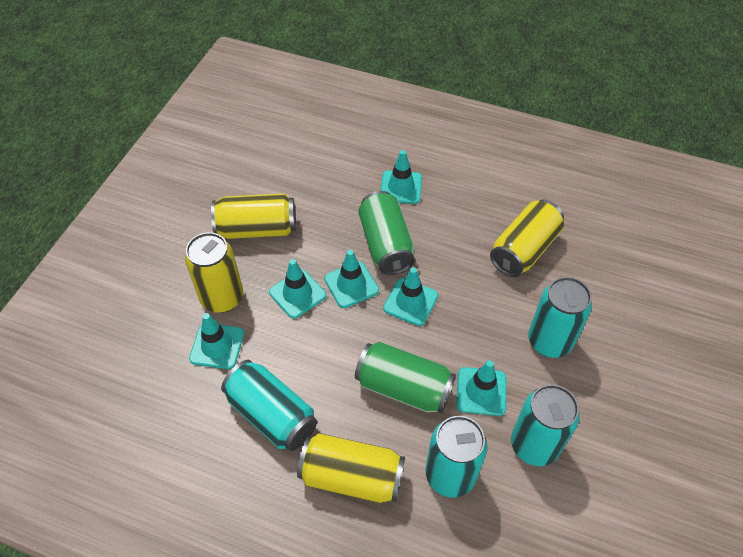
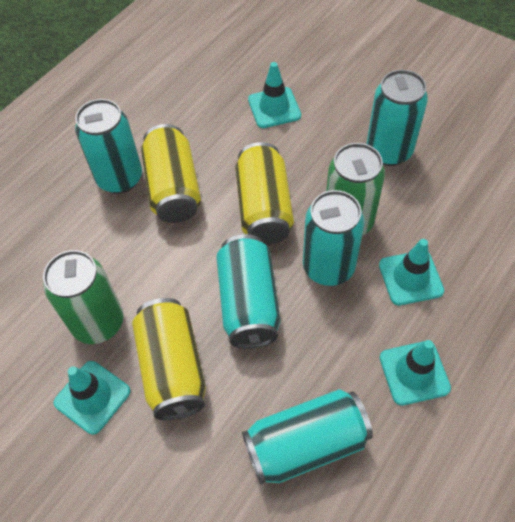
turquoise can: [221,360,317,451] [425,416,488,498] [511,384,580,466] [528,277,592,358] = 4 -> [75,99,142,194] [216,234,280,349] [242,389,373,485] [303,190,364,286] [366,70,428,166] = 5
turquoise traffic cone: [189,313,244,369] [269,259,326,319] [324,250,379,308] [381,150,422,204] [383,267,438,326] [456,360,506,416] = 6 -> [54,361,131,435] [248,62,301,128] [379,239,444,305] [380,340,451,406] = 4
yellow can: [185,232,243,313] [211,194,296,239] [297,433,405,503] [490,199,564,277] = 4 -> [132,298,206,420] [141,124,201,223] [235,142,294,245] = 3

